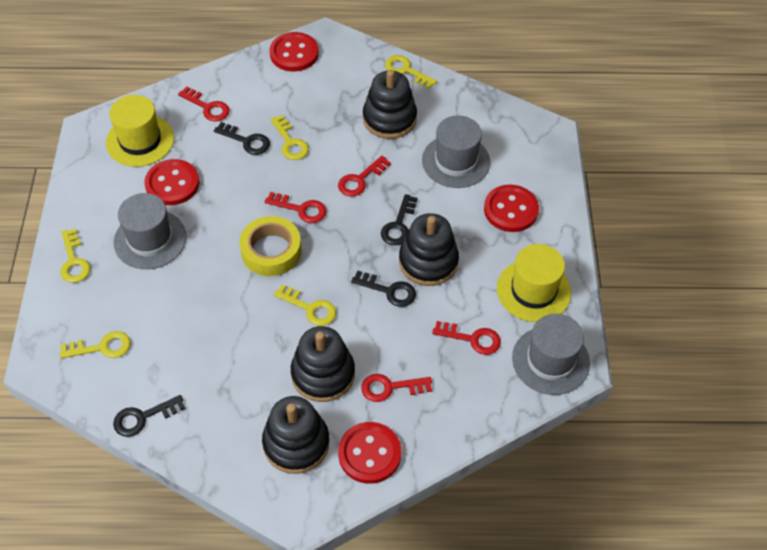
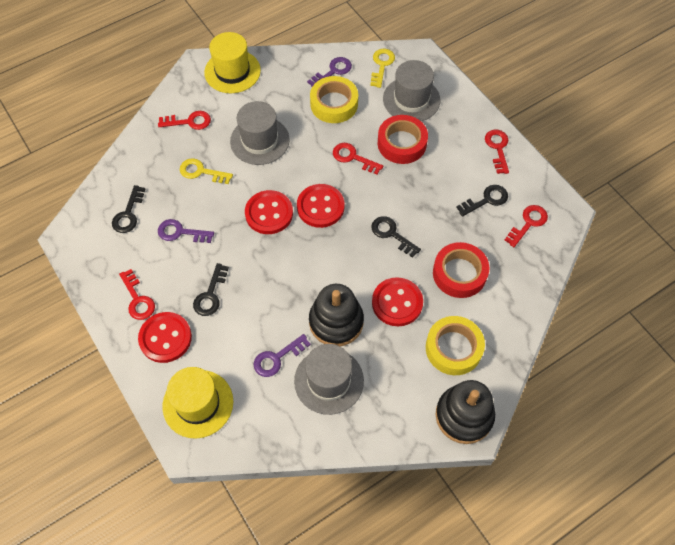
black stacking toy: [262,396,330,474] [291,326,355,402] [363,70,417,139] [399,213,459,286] = 4 -> [309,284,364,346] [436,380,495,444] = 2
purple key: none = 0 -> [158,219,214,243] [254,334,311,377] [307,57,352,87] = 3
red tape: none = 0 -> [378,115,428,164] [433,242,489,298] = 2
yellow key: [60,229,90,283] [60,331,131,359] [271,115,309,160] [274,284,336,326] [385,55,437,89] = 5 -> [180,158,233,184] [370,49,395,88] = 2
yellow tape: [239,216,302,276] = 1 -> [310,76,358,123] [426,316,485,375] = 2

